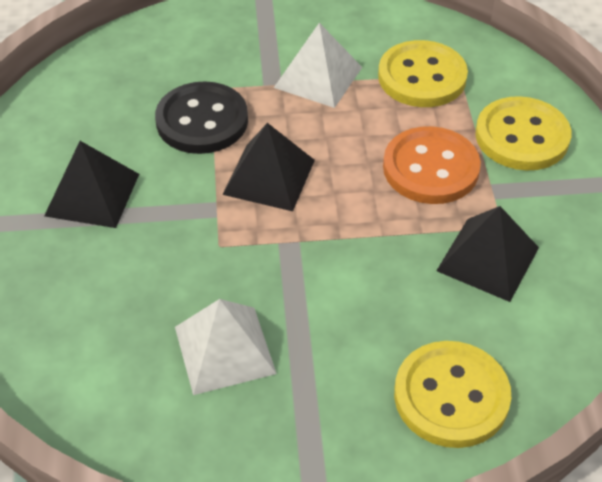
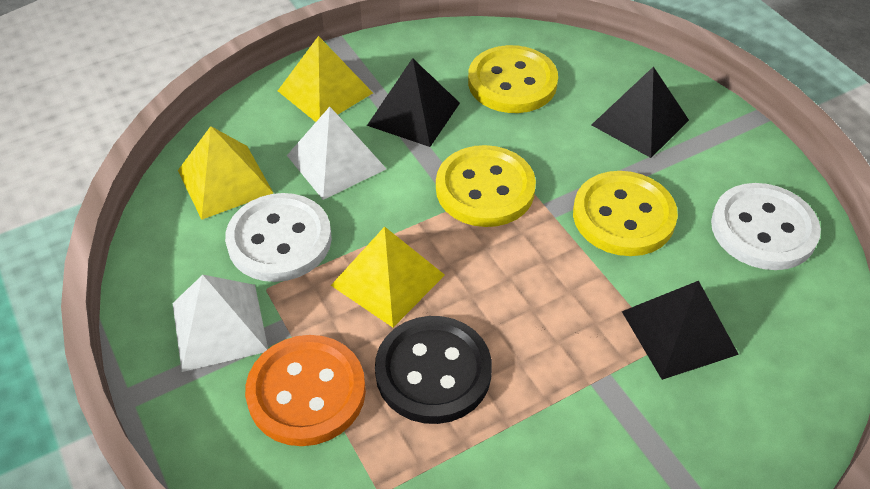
white button: none = 0 -> [225,193,332,282] [711,183,821,270] = 2
yellow pyramid: none = 0 -> [178,126,273,220] [278,36,373,122] [331,227,445,327] = 3

